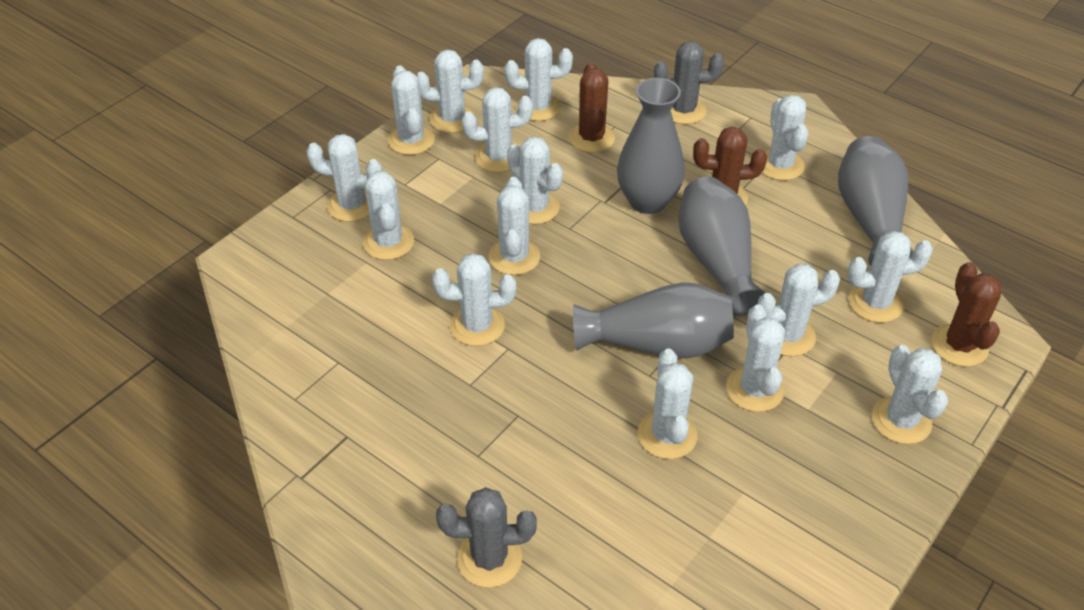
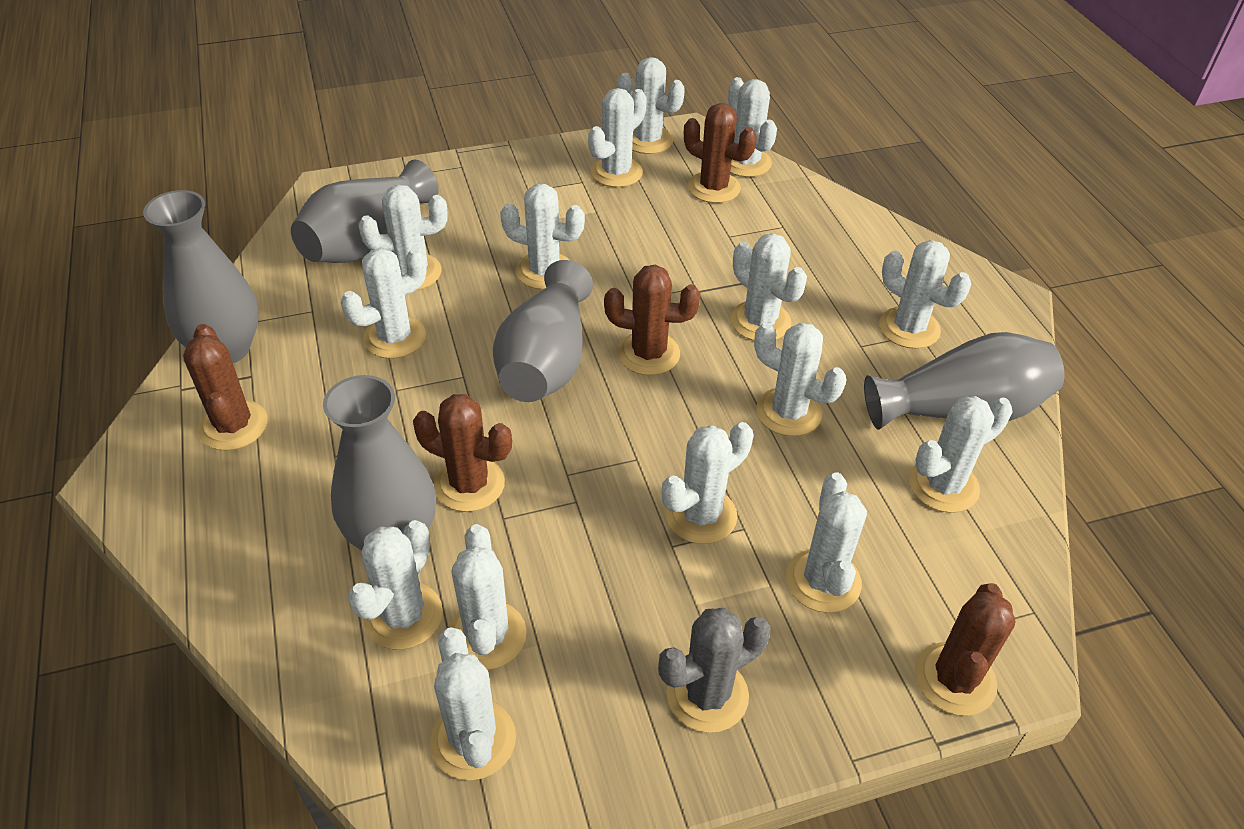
brown cactus: [569,63,615,153] [693,127,767,205] [932,262,1001,367] = 3 -> [183,324,268,451] [413,394,512,512] [604,265,701,375] [684,103,757,203] [915,583,1016,716] = 5
grey cactus: [436,487,537,588] [654,41,724,124] = 2 -> [658,608,770,733] = 1
grey vase: [573,282,734,358] [617,78,685,214] [678,177,765,316] [838,136,913,265] = 4 -> [143,190,259,363] [291,160,439,263] [323,375,436,550] [493,260,593,402] [864,332,1064,430] = 5

